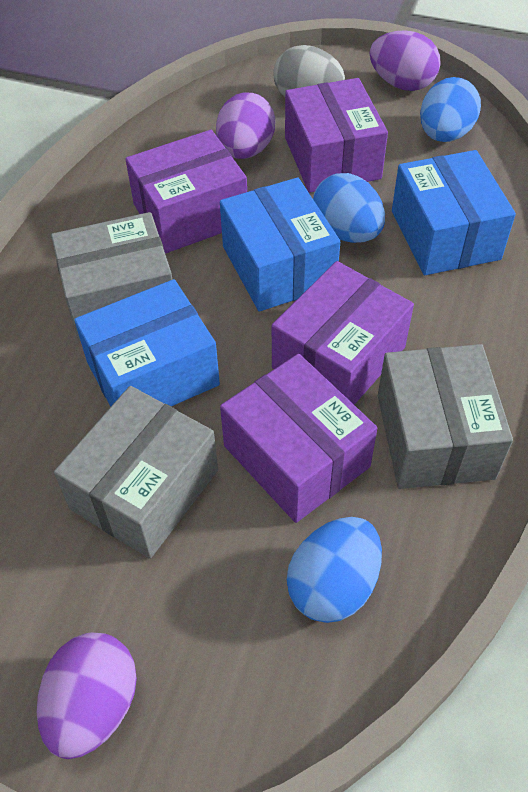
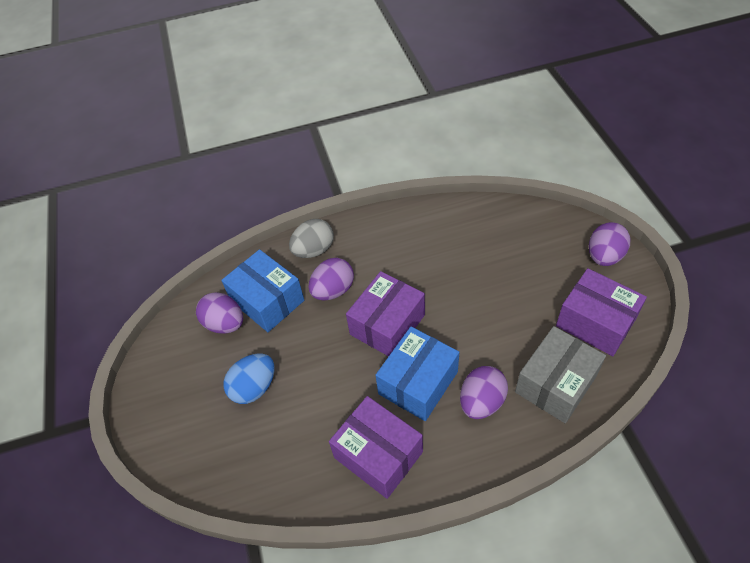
blue box: [74,279,220,407] [220,177,340,312] [392,150,516,275] = 3 -> [221,249,304,332] [375,327,459,421] = 2
blue egg: [287,517,382,623] [313,173,385,243] [420,77,481,142] = 3 -> [223,353,275,404] = 1
grey box: [51,212,173,341] [54,386,218,559] [378,344,513,489] = 3 -> [515,326,606,423] = 1
purple box: [125,130,247,254] [220,354,377,523] [272,261,414,405] [285,78,388,193] = 4 -> [329,396,423,499] [346,271,425,356] [556,268,647,356] = 3
purple egg: [37,632,137,759] [216,93,275,159] [370,30,441,91] = 3 -> [196,292,243,334] [308,258,354,300] [460,366,508,419] [589,222,630,266] = 4

